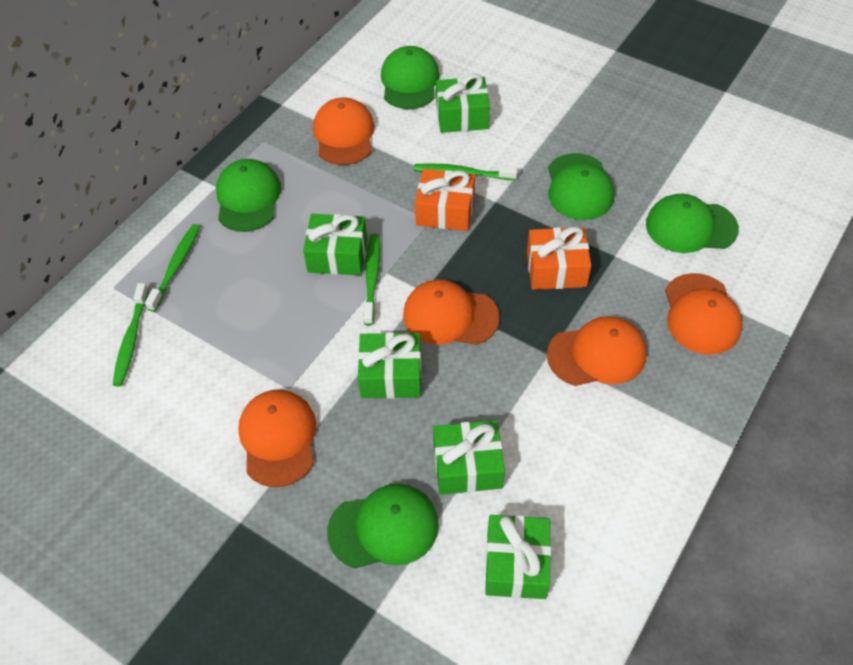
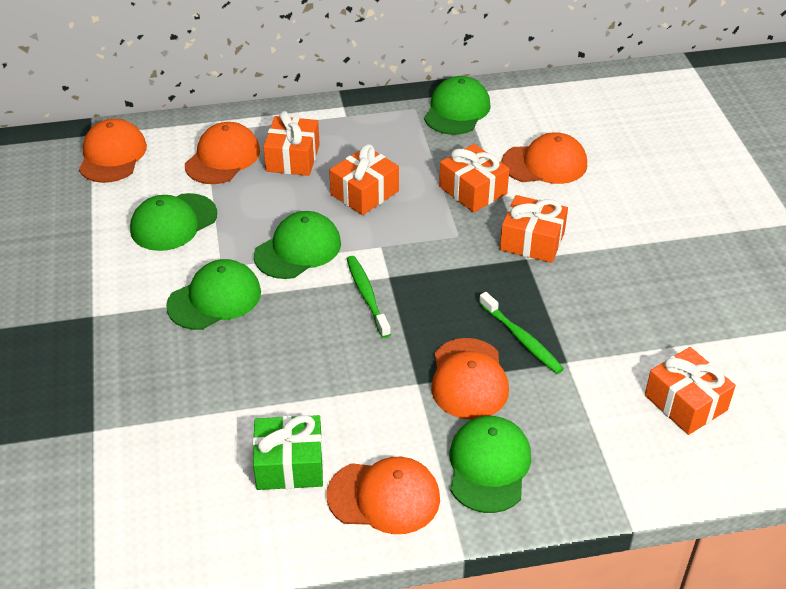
green gift: [303,214,367,275] [358,332,422,399] [433,420,505,495] [436,74,490,133] [485,515,551,599] = 5 -> [253,415,323,490] = 1
green toothbrush: [113,283,149,387] [145,224,200,312] [364,234,380,325] [414,163,518,180] = 4 -> [347,256,391,338] [479,292,564,374] = 2
orange gift: [415,169,475,231] [527,226,591,290] = 2 -> [263,111,320,176] [329,144,399,215] [439,144,509,213] [500,195,568,263] [645,347,736,435] = 5

